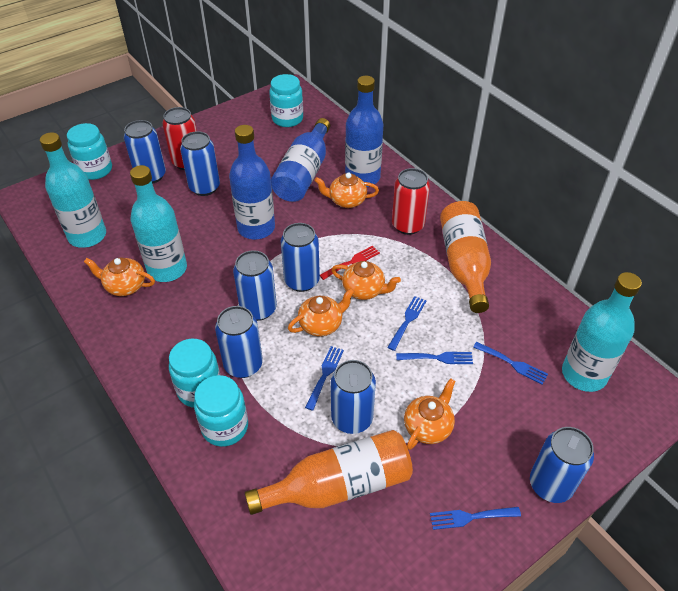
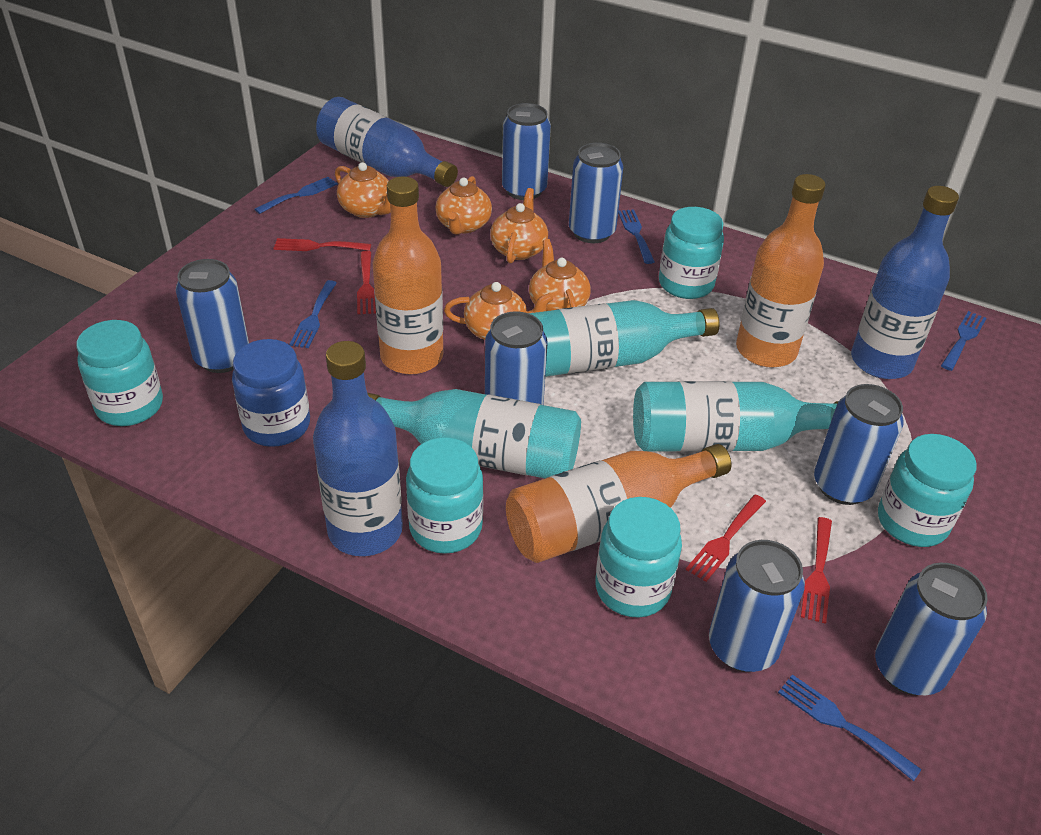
blue jar: none = 0 -> [232,339,310,447] = 1
orange bottle: [245,430,413,515] [440,201,491,313] = 2 -> [373,177,443,374] [506,444,732,563] [736,174,826,368] = 3
red can: [162,107,197,170] [392,168,430,235] = 2 -> none = 0
red fork: [320,245,380,280] = 1 -> [273,238,371,251] [357,251,376,314] [686,494,766,582] [801,517,832,624] = 4
turquoise jar: [67,123,112,180] [169,339,220,408] [194,375,248,447] [269,74,303,127] = 4 -> [76,320,163,426] [406,437,483,554] [595,497,682,618] [659,207,724,299] [878,434,977,547] = 5

